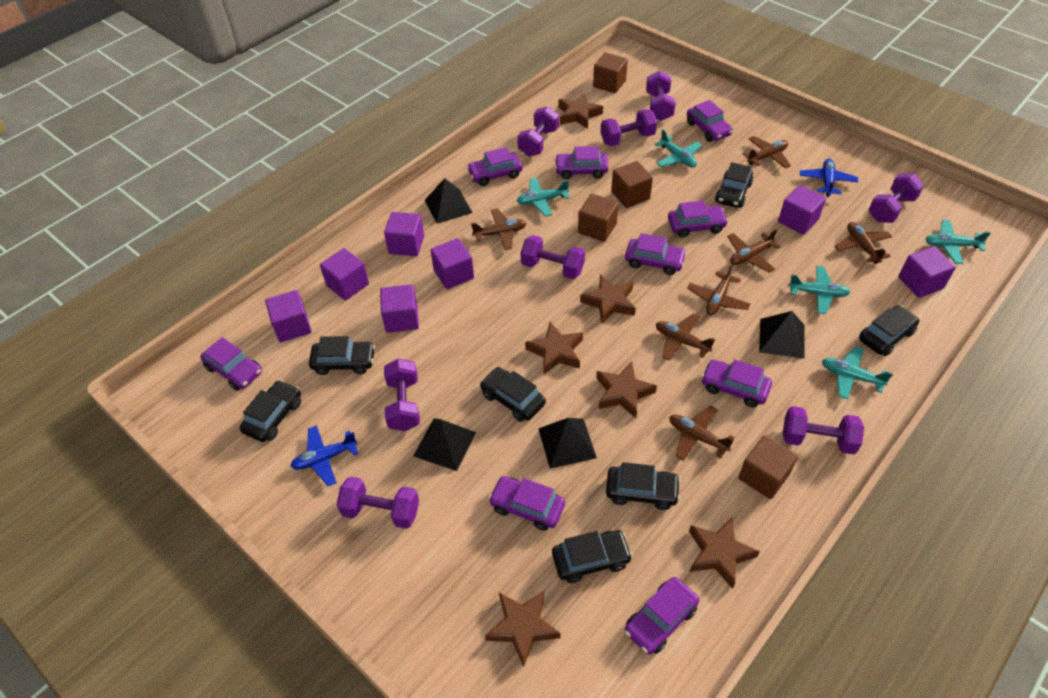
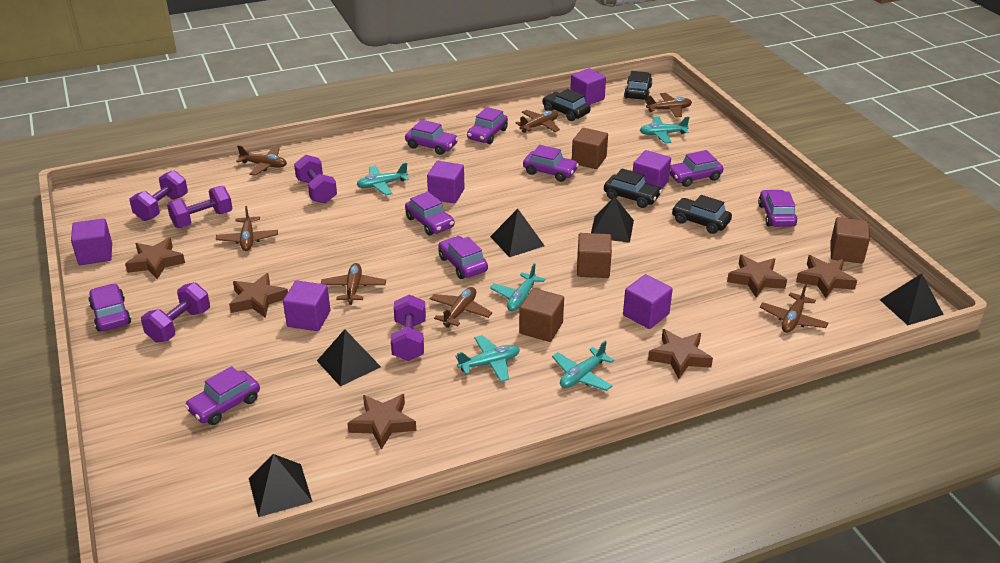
black car: [240,380,301,442] [309,336,375,375] [480,367,546,422] [552,530,633,583] [606,462,681,510] [715,162,753,208] [859,305,919,356] = 7 -> [542,89,591,121] [604,169,662,208] [624,71,653,100] [672,195,732,234] = 4
black pyramid: [414,419,476,471] [425,178,473,224] [538,418,597,468] [759,311,805,359] = 4 -> [249,454,312,517] [317,329,381,386] [490,209,545,257] [591,197,634,243] [880,274,944,325] = 5
blue plane: [290,425,358,486] [800,159,858,197] = 2 -> none = 0
purple cube: [265,290,312,342] [320,248,369,300] [380,284,419,333] [384,212,424,256] [430,238,474,289] [778,185,826,235] [898,246,956,298] = 7 -> [71,218,112,265] [283,280,330,331] [427,161,464,204] [570,68,606,105] [623,274,673,329] [633,150,671,190] = 6
purple dumbbell: [337,477,419,529] [384,359,420,431] [517,106,559,156] [521,235,585,279] [600,109,657,146] [646,71,676,121] [783,406,864,455] [868,173,924,223] = 8 -> [130,170,188,221] [141,282,210,343] [167,186,233,228] [294,155,337,204] [391,294,426,361] = 5

